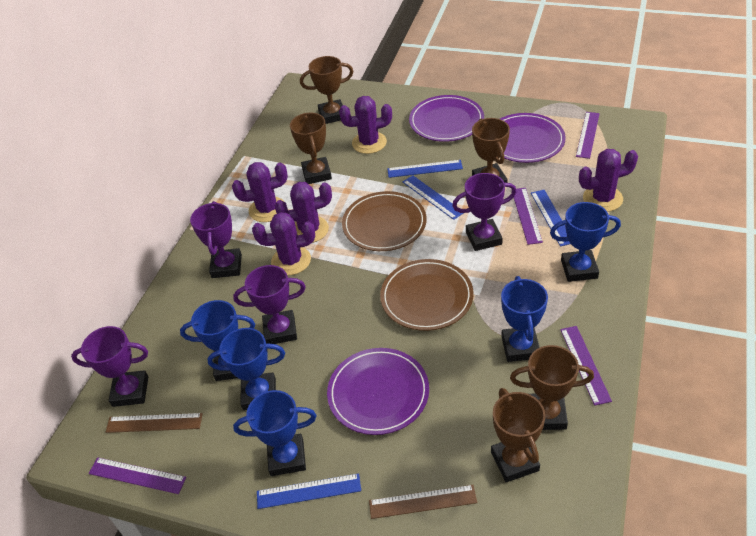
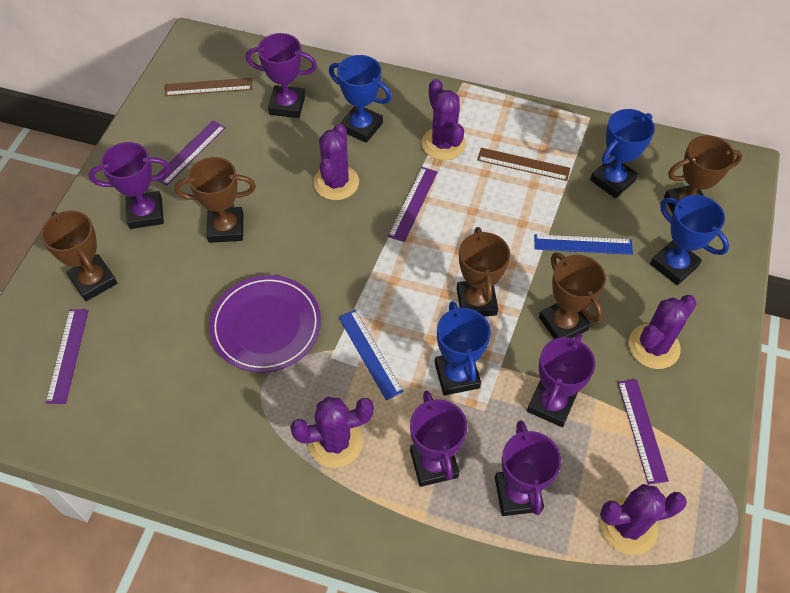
blue ruler: [257,473,361,509] [387,160,463,178] [403,175,463,220] [531,190,570,246] = 4 -> [339,310,404,400] [534,234,633,255] = 2
blue trophy: [180,300,255,381] [208,328,285,410] [233,390,317,476] [501,276,548,362] [550,202,621,282] = 5 -> [329,55,392,143] [435,301,491,395] [590,109,655,198] [650,195,729,285] = 4
brown plate: [342,191,427,251] [380,259,473,331] = 2 -> none = 0
purple plate: [327,348,429,435] [409,95,484,142] [500,113,566,163] = 3 -> [209,275,321,372] = 1
purple trophy: [71,326,148,407] [190,201,242,278] [233,265,306,344] [452,173,517,251] = 4 -> [89,142,170,229] [246,33,317,118] [410,391,468,487] [495,420,561,516] [527,333,595,427] = 5

